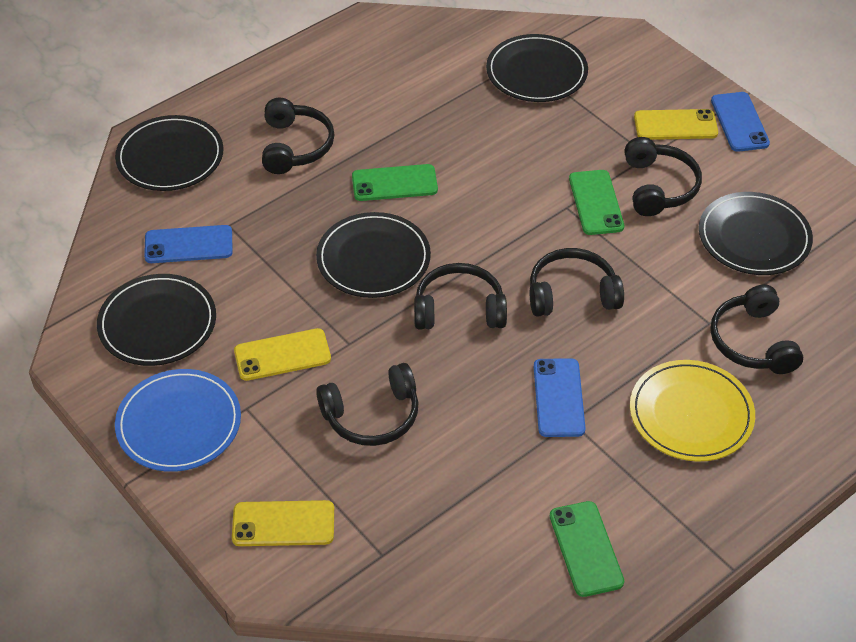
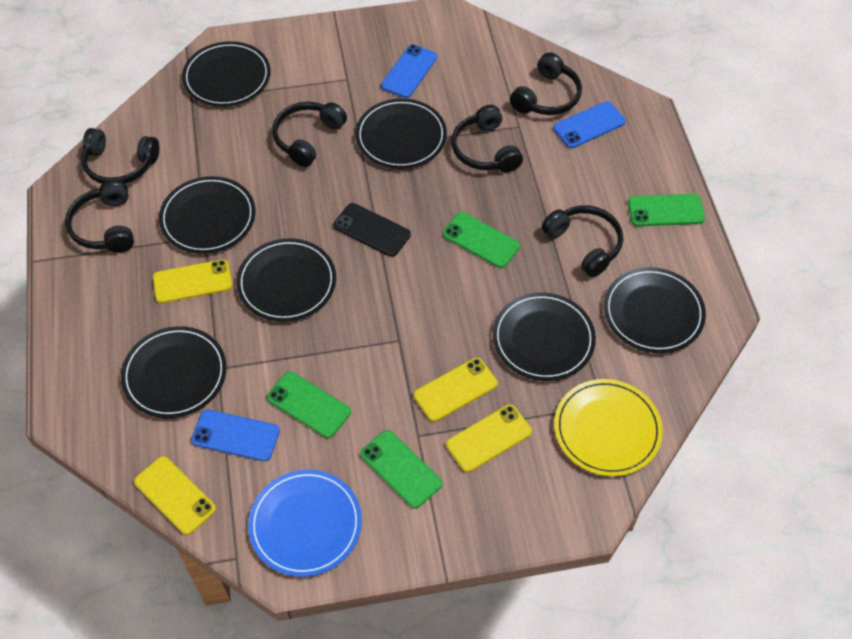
black phone: none = 0 -> [333,203,411,257] = 1
black plate: [97,274,216,366] [115,115,223,191] [316,212,431,298] [486,34,588,102] [699,192,813,275] = 5 -> [121,326,227,418] [159,176,255,254] [182,41,271,107] [236,238,336,322] [355,99,447,169] [493,293,596,381] [604,267,706,353] = 7
green phone: [352,164,438,201] [550,501,624,597] [569,170,624,235] = 3 -> [267,372,351,438] [360,430,442,508] [443,212,520,268] [628,194,705,226] = 4
yellow phone: [232,500,334,546] [234,328,331,381] [634,109,718,140] = 3 -> [134,456,216,535] [153,259,232,303] [413,358,498,422] [446,404,532,472] = 4

